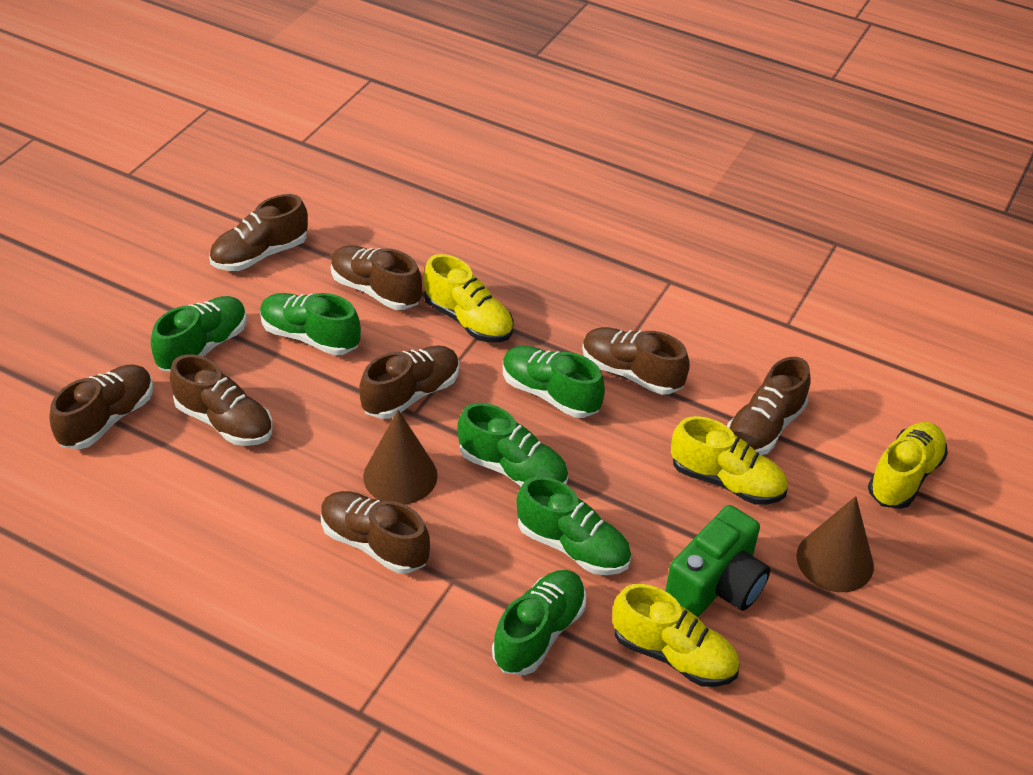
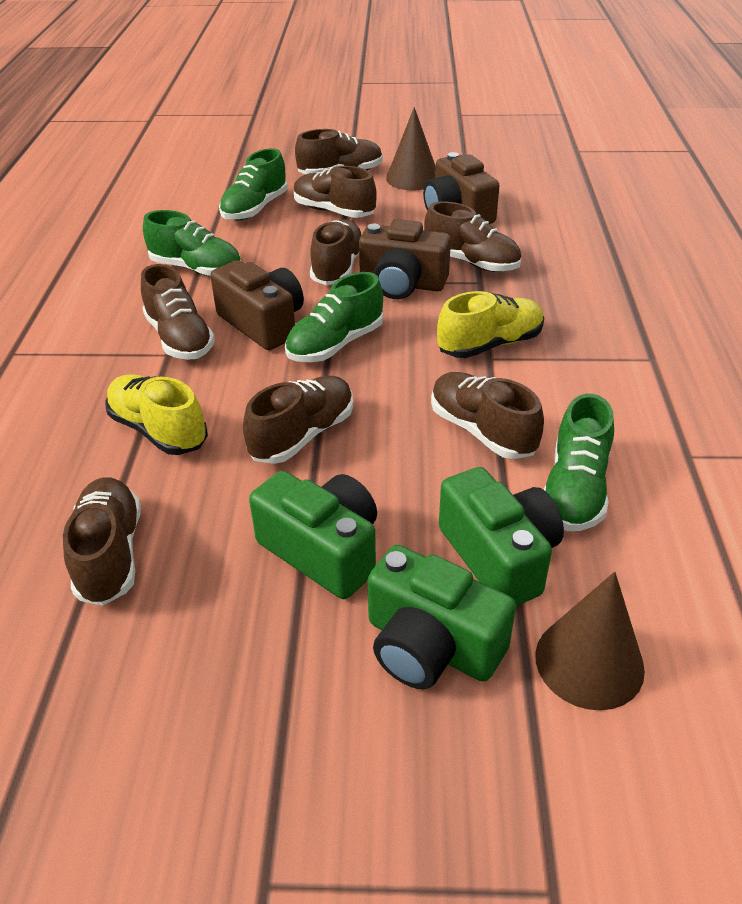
brown camera: none = 0 -> [210,260,304,350] [359,219,451,299] [423,152,499,224] = 3
green camera: [665,505,770,617] = 1 -> [249,471,377,599] [367,545,516,689] [439,467,564,606] = 3
green shoe: [151,296,247,372] [260,293,361,355] [457,403,568,486] [492,570,586,675] [503,346,605,418] [516,476,631,575] = 6 -> [143,210,241,276] [219,148,288,221] [285,272,383,362] [544,394,614,531] = 4
yellow shoe: [424,254,514,342] [612,584,739,687] [671,416,787,505] [868,422,948,509] = 4 -> [106,374,208,455] [437,291,544,358] = 2

